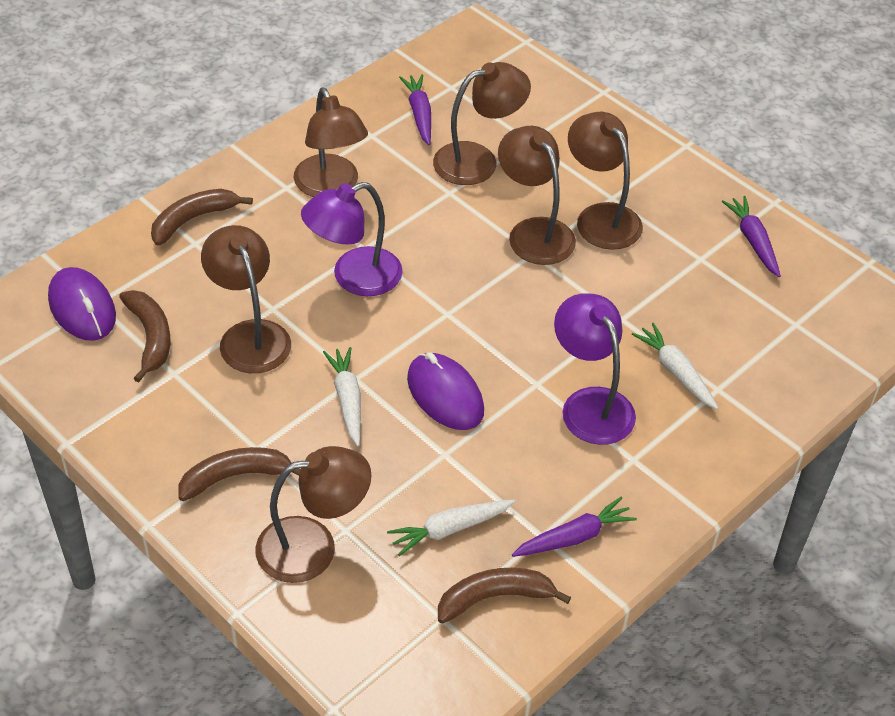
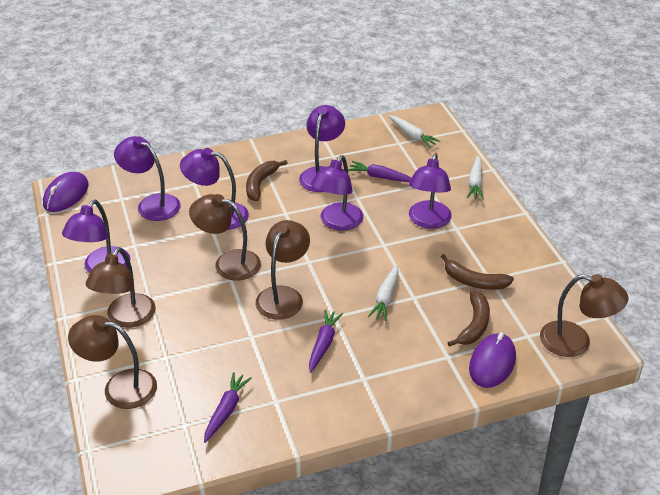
brown banana: [119,290,170,383] [151,189,253,246] [178,447,300,501] [438,568,571,624] = 4 -> [246,160,288,201] [441,254,514,290] [447,291,490,347] = 3
brown lamp: [201,225,291,373] [255,446,372,583] [294,87,368,197] [433,62,531,185] [498,126,576,265] [568,112,643,250] = 6 -> [68,315,157,409] [86,247,156,328] [189,194,261,281] [256,220,310,320] [540,274,628,357] = 5
purple lamp: [301,182,403,296] [554,293,636,445] = 2 -> [62,199,130,273] [114,136,181,221] [180,148,249,230] [299,105,345,192] [311,155,363,231] [409,153,452,229] = 6

